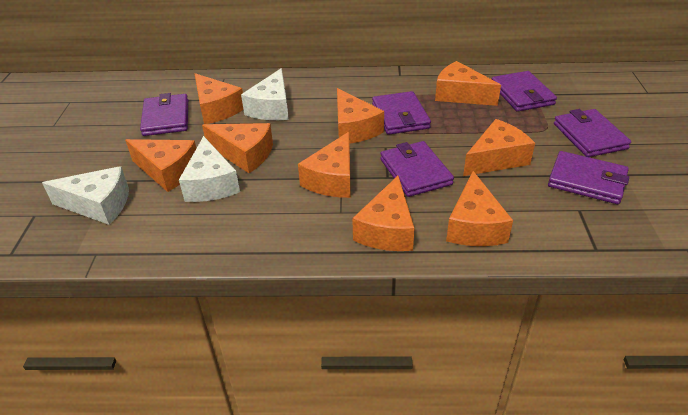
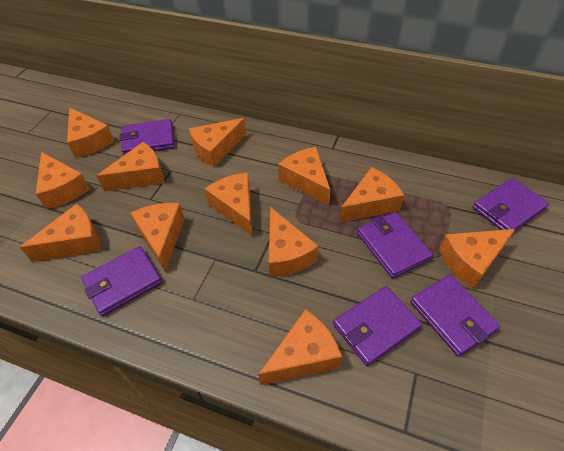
orange cheese: [125,139,196,192] [195,73,244,124] [202,123,273,173] [298,132,351,198] [337,88,384,144] [352,176,415,251] [435,61,501,106] [446,171,513,246] [463,119,535,176] = 9 -> [20,204,100,262] [36,152,90,209] [67,107,114,158] [97,142,164,191] [130,203,185,272] [189,118,246,167] [204,173,252,236] [258,309,342,385] [269,207,319,277] [278,147,331,206] [339,167,404,223] [439,229,515,289] = 12
white cheese: [42,166,129,225] [179,136,240,202] [241,68,289,120] = 3 -> none = 0

